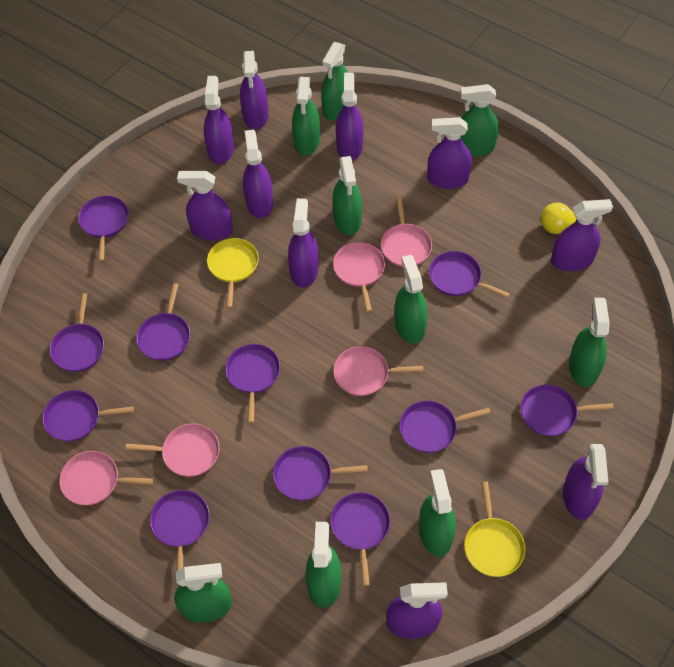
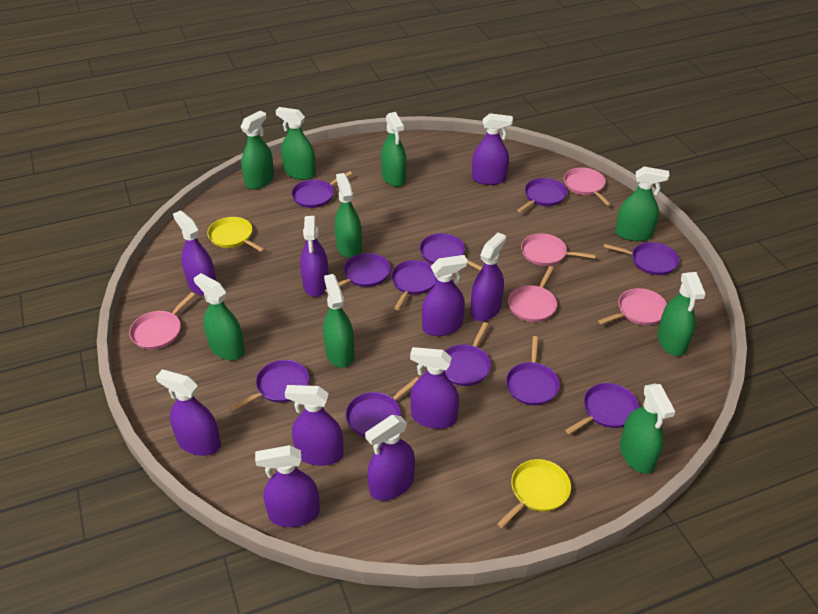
yellow light bulb: [541,203,596,234] = 1 -> none = 0

